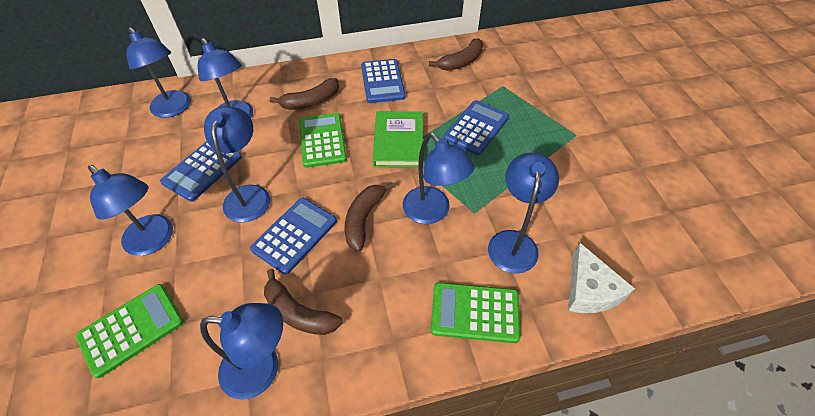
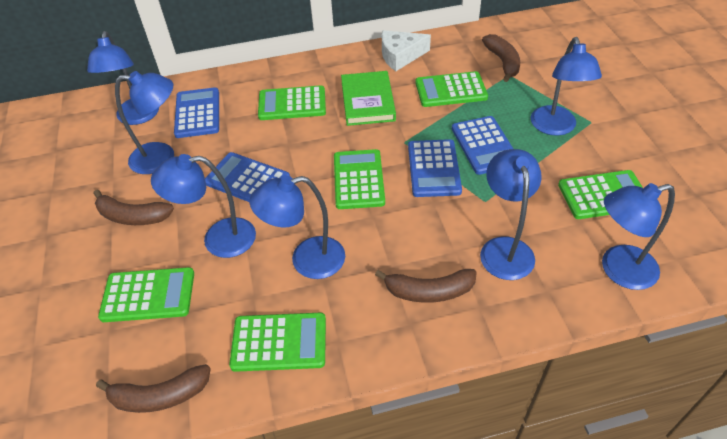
green calculator: [76,284,184,378] [299,113,347,168] [431,282,520,343] = 3 -> [98,267,194,322] [229,313,326,372] [258,85,326,120] [334,149,385,209] [415,71,488,107] [558,170,643,219] = 6

